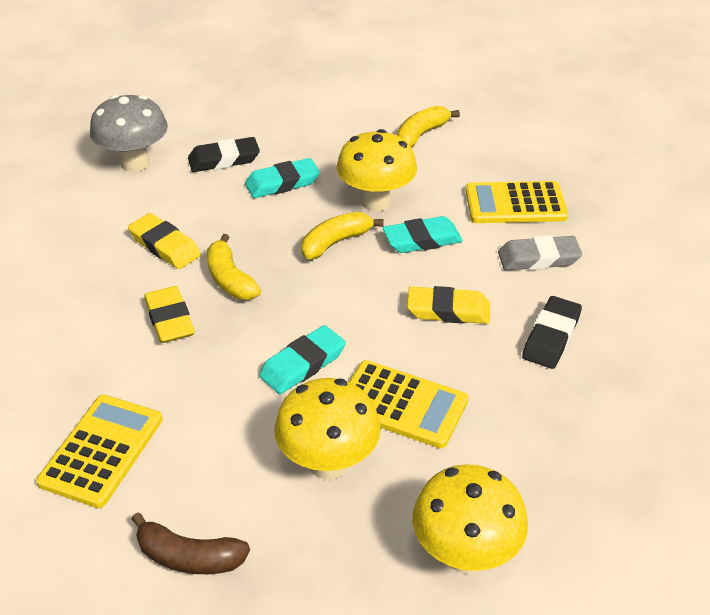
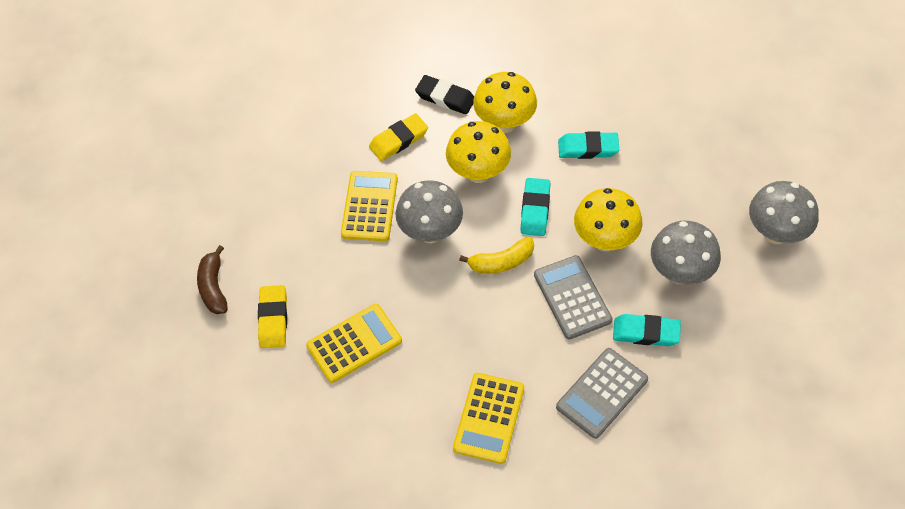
black eraser: [188,137,260,172] [522,296,582,369] = 2 -> [415,75,474,114] = 1
grey calculator: none = 0 -> [534,255,612,340] [556,348,648,439] = 2
grey eraser: [498,235,582,271] = 1 -> none = 0
grey mushroom: [90,95,168,172] = 1 -> [395,180,463,243] [651,221,721,285] [749,181,818,244] = 3
yellow banana: [207,234,261,300] [302,212,384,259] [397,106,460,148] = 3 -> [459,237,534,274] = 1
yellow eraser: [128,213,201,269] [144,286,195,343] [407,286,490,324] = 3 -> [258,285,287,348] [369,113,428,161] = 2

